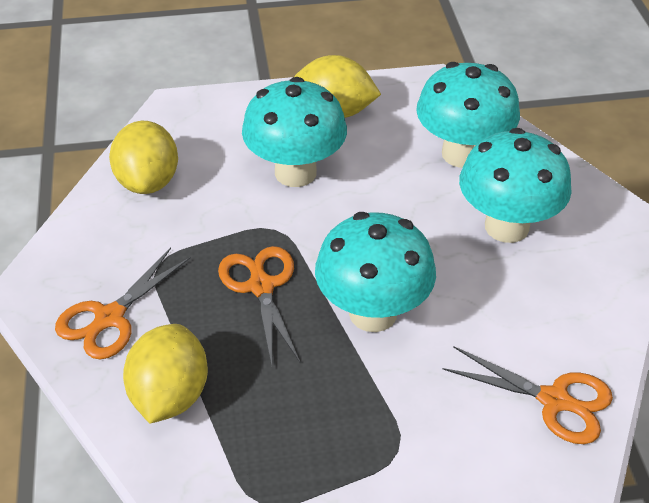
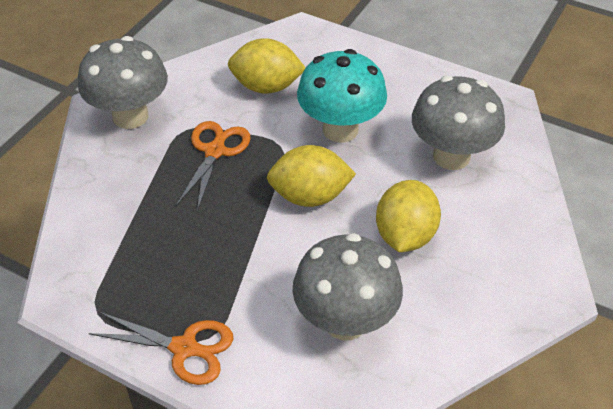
grey mushroom: none = 0 -> [78,36,168,129] [292,233,403,340] [412,76,505,170] = 3
orange scissors: [55,248,191,359] [218,246,300,366] [443,346,613,444] = 3 -> [89,312,233,385] [176,121,251,211] = 2
turquoise mushroom: [242,77,347,187] [315,212,436,332] [416,62,520,168] [459,128,572,243] = 4 -> [297,49,387,143] = 1

